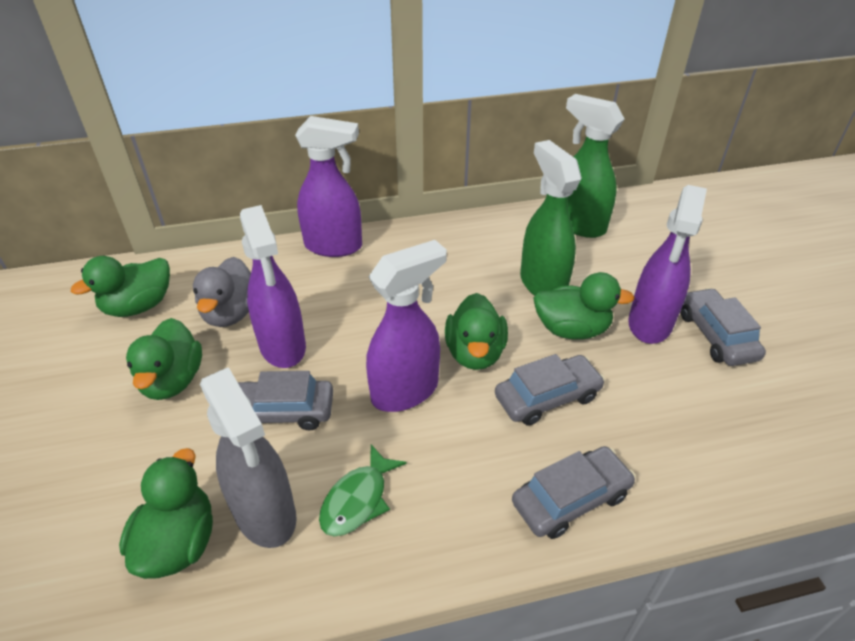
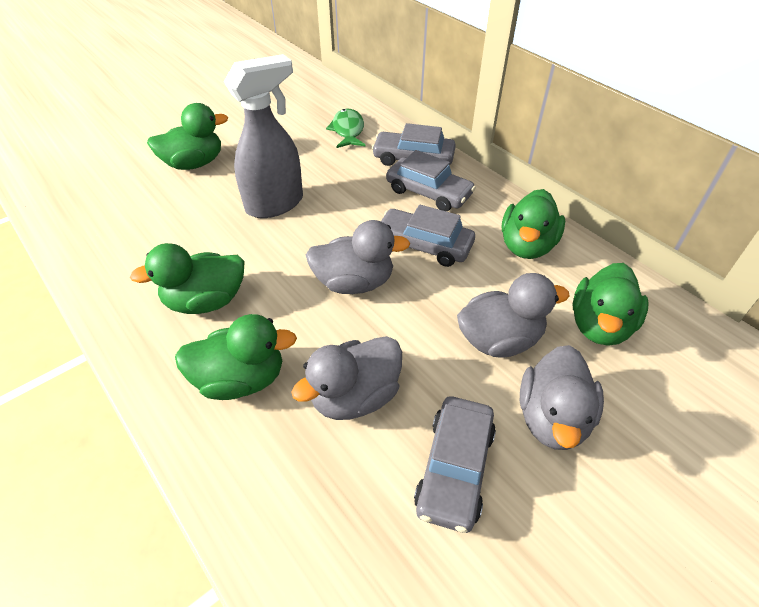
green spray bottle: [520,140,582,296] [566,94,625,238] = 2 -> none = 0
grey duck: [193,257,251,327] = 1 -> [292,336,402,420] [306,220,410,294] [457,273,569,358] [520,345,604,450] = 4
purple spray bottle: [240,205,306,368] [295,116,362,257] [366,240,447,412] [628,185,707,344] = 4 -> none = 0

